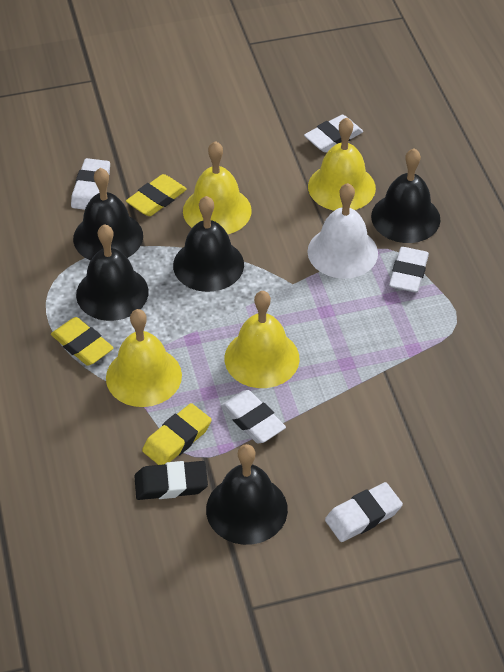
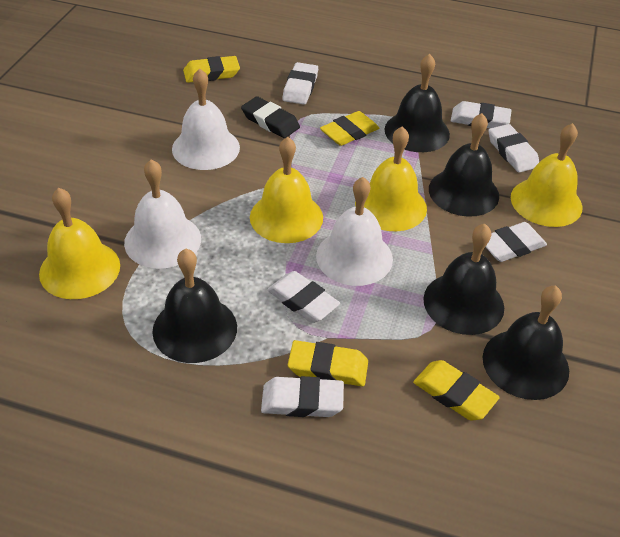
white bell: [307,183,378,279] = 1 -> [124,159,201,269] [172,68,240,170] [316,177,393,286] = 3
white eraser: [71,158,110,210] [221,390,286,443] [304,115,363,152] [325,482,403,542] [389,247,429,293] = 5 -> [261,376,344,417] [267,271,340,323] [282,62,318,104] [451,101,512,128] [486,222,547,262] [488,124,539,173] = 6
yellow eraser: [51,317,114,366] [126,174,187,216] [142,403,211,465] = 3 -> [183,56,240,83] [288,340,368,386] [320,111,379,146] [413,360,500,420] = 4

